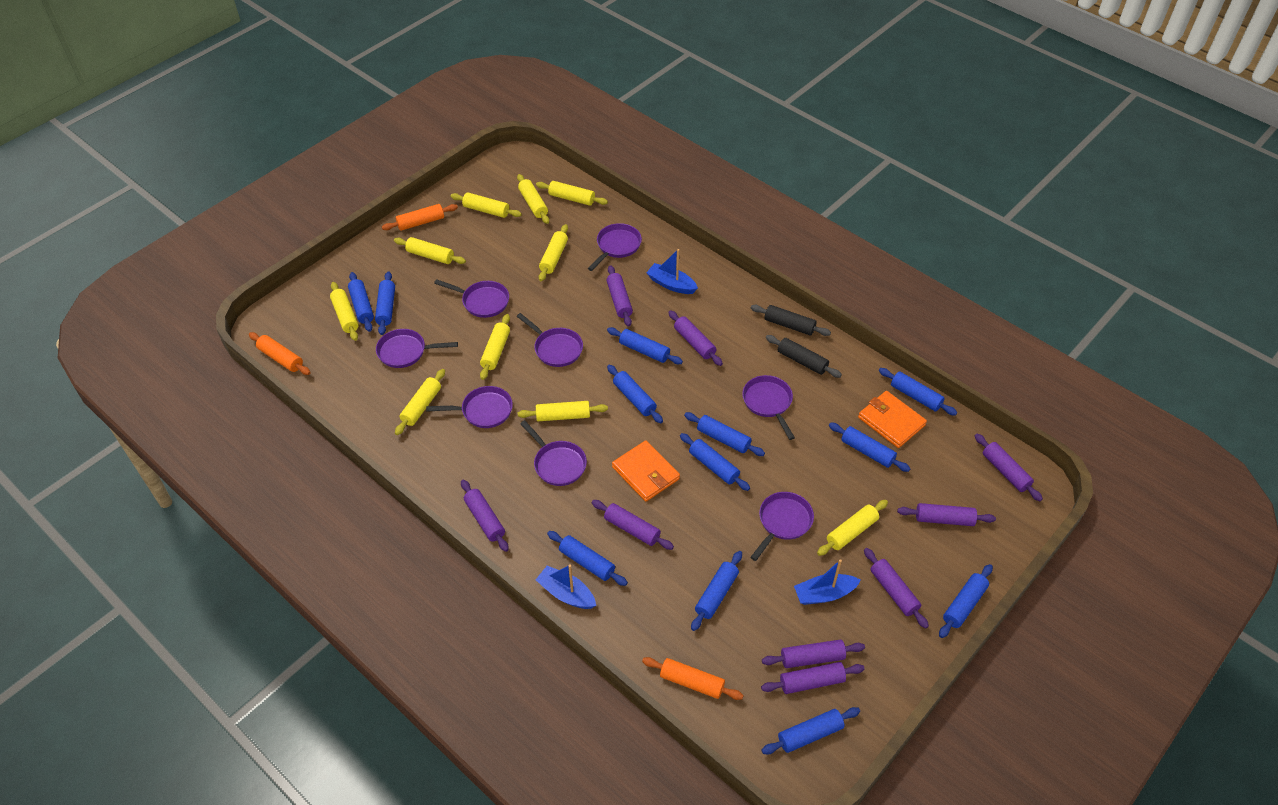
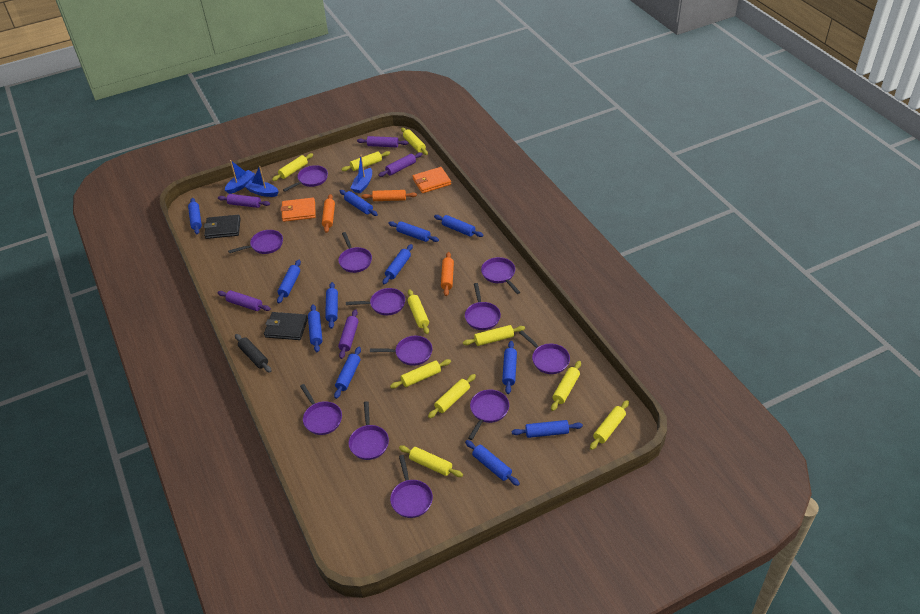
black rolling pin: [751,305,831,336] [766,335,842,378] = 2 -> [235,334,272,373] = 1
black wallet: none = 0 -> [204,215,241,239] [264,312,308,340] = 2
purple pan: [376,329,458,368] [426,386,513,428] [434,279,509,318] [517,313,583,367] [520,420,587,486] [588,223,642,271] [742,375,795,440] [750,492,814,561] = 8 -> [228,230,283,254] [283,165,328,192] [300,384,342,435] [338,232,372,273] [346,288,405,315] [349,401,389,460] [370,336,433,366] [390,455,433,518] [465,283,501,330] [468,389,509,440] [481,257,520,294] [519,330,570,374] = 12
purple rolling pin: [461,480,509,552] [592,500,674,550] [606,265,633,327] [668,310,723,366] [761,662,865,694] [762,639,865,668] [864,548,929,629] [897,503,996,526] [975,434,1043,501] = 9 -> [217,290,271,311] [218,194,270,208] [338,309,359,359] [357,136,408,147] [378,152,422,177] = 5

